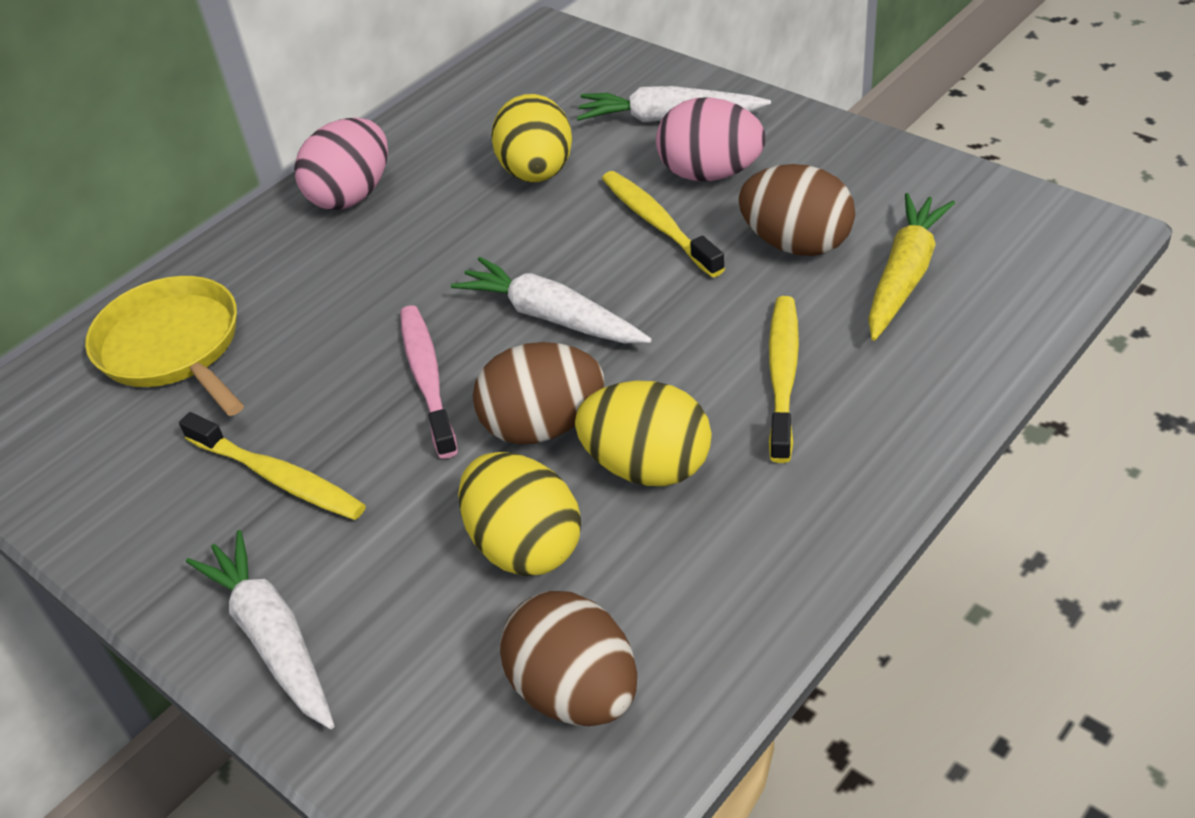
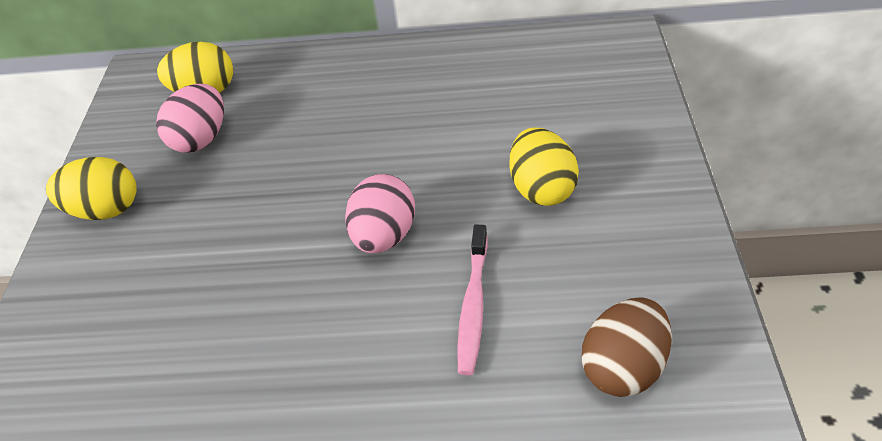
brown egg: [473,342,604,444] [500,591,637,726] [738,164,855,256] = 3 -> [582,298,672,397] = 1
white carrot: [186,530,335,729] [451,257,652,343] [577,86,771,122] = 3 -> none = 0
yellow carrot: [868,193,955,341] = 1 -> none = 0
yellow pan: [85,276,244,416] = 1 -> none = 0
yellow toothbrush: [179,412,366,520] [602,171,725,277] [769,296,799,463] = 3 -> none = 0

